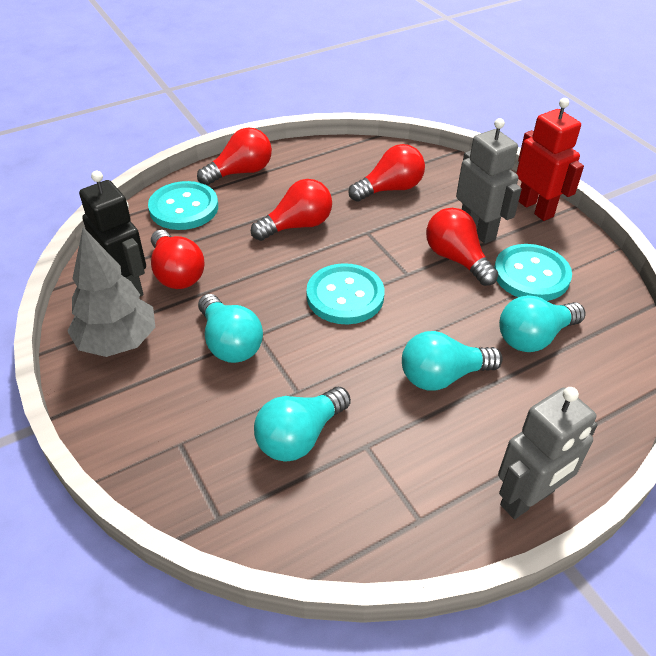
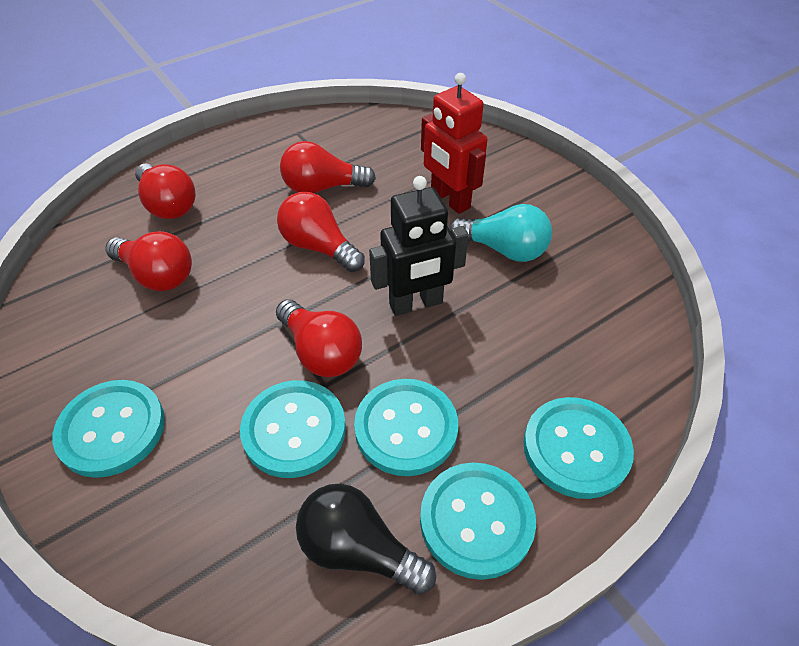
black light bulb: none = 0 -> [296,483,436,595] = 1
grey robot: [456,118,522,244] [498,387,598,519] = 2 -> none = 0
grey tree: [67,227,155,357] = 1 -> none = 0
turquoise button: [148,181,218,230] [306,263,384,324] [494,244,572,301] = 3 -> [52,380,165,478] [240,380,346,478] [354,379,458,476] [420,462,536,580] [523,397,634,499] = 5
turquoise light bulb: [198,294,263,363] [254,387,351,462] [402,331,503,391] [499,295,585,352] = 4 -> [449,204,552,262] = 1

